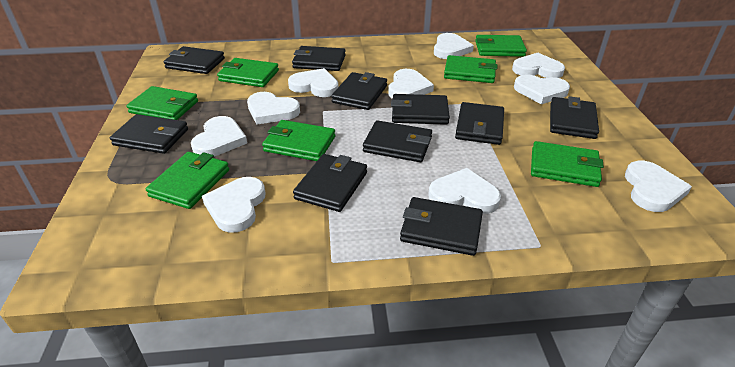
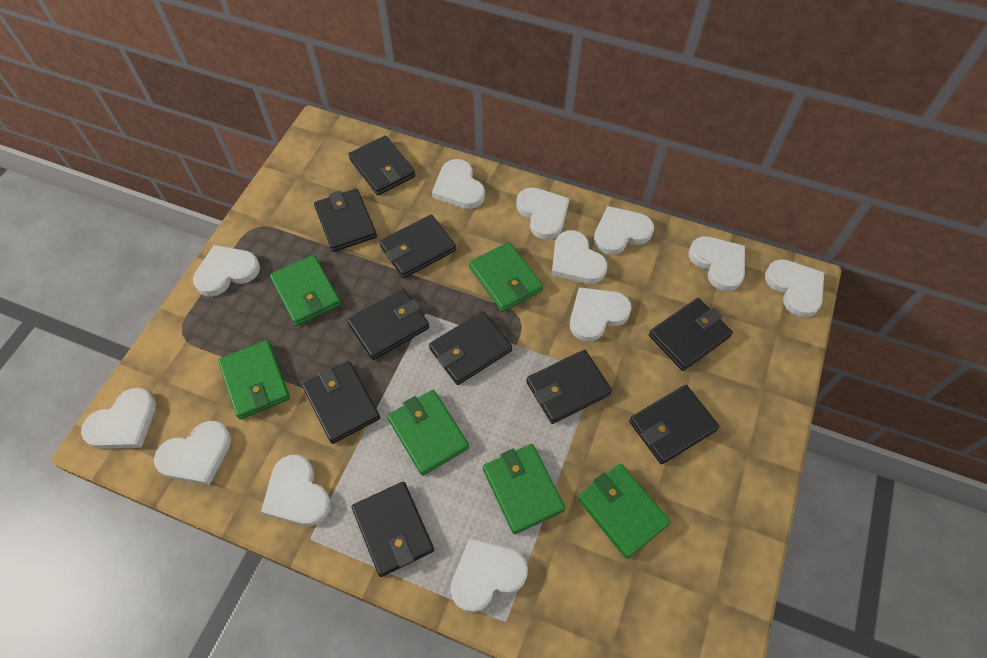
green wallet: [126,86,198,120] [146,152,229,209] [217,58,279,87] [262,120,335,161] [444,55,497,83] [475,35,527,57] [531,141,604,187] = 7 -> [218,340,290,419] [270,255,341,326] [387,390,469,476] [469,242,543,312] [483,444,565,534] [578,464,671,559] = 6
white heart: [191,116,247,157] [202,177,266,233] [247,92,300,125] [288,68,339,97] [388,69,434,99] [428,168,501,214] [434,33,474,59] [512,53,565,78] [514,75,570,104] [625,161,692,212] = 10 -> [81,388,156,449] [154,421,231,485] [193,245,260,297] [261,455,331,526] [432,159,485,209] [450,538,528,613] [516,187,570,240] [552,230,607,284] [570,287,632,342] [594,206,654,255] [688,236,745,291] [765,259,824,318] = 12

